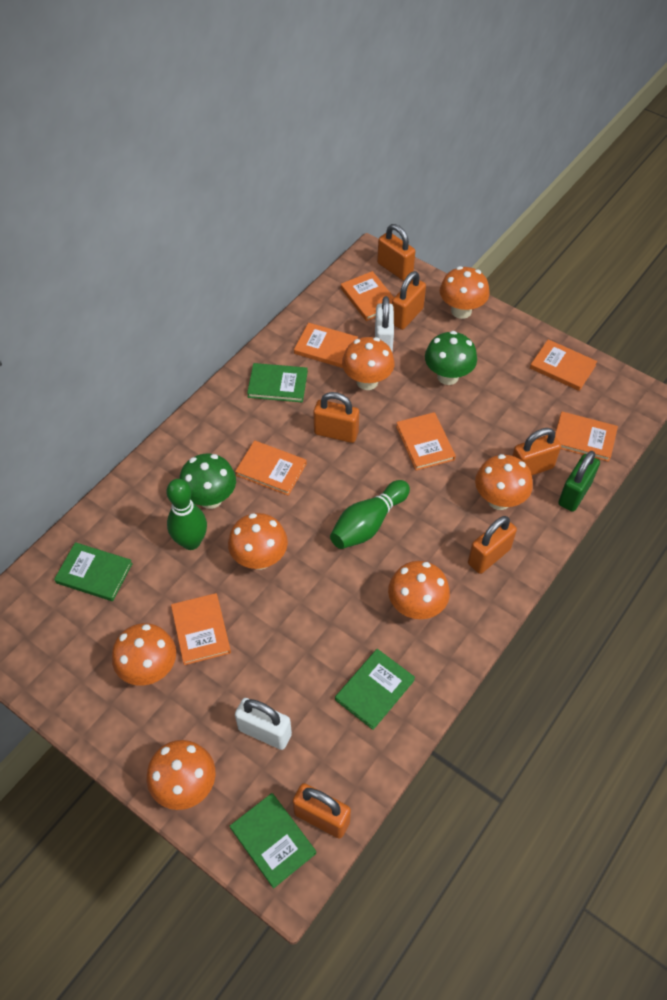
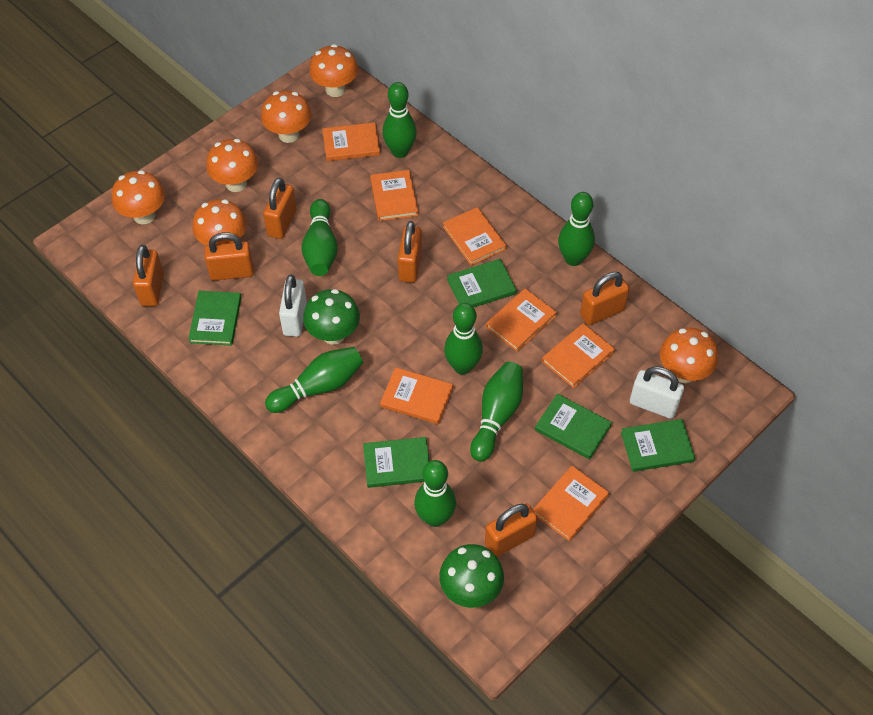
green book: [54,542,133,601] [230,793,316,889] [247,363,308,402] [335,649,415,730] = 4 -> [188,291,241,346] [363,437,429,488] [447,259,517,307] [535,394,612,459] [621,419,695,472] = 5
green bowling pin: [167,479,207,550] [330,480,410,549] = 2 -> [265,347,363,413] [301,199,338,276] [382,82,417,158] [414,460,456,527] [444,303,483,374] [470,362,523,462] [558,192,595,266] = 7
green padlock: [558,451,600,512] = 1 -> none = 0
orange mushroom: [112,623,176,686] [147,740,215,810] [228,513,288,570] [342,337,395,390] [388,561,450,619] [440,266,490,319] [475,454,533,510] = 7 -> [112,170,165,224] [192,199,247,245] [206,139,258,192] [261,91,312,143] [309,44,358,97] [660,328,718,383] = 6

